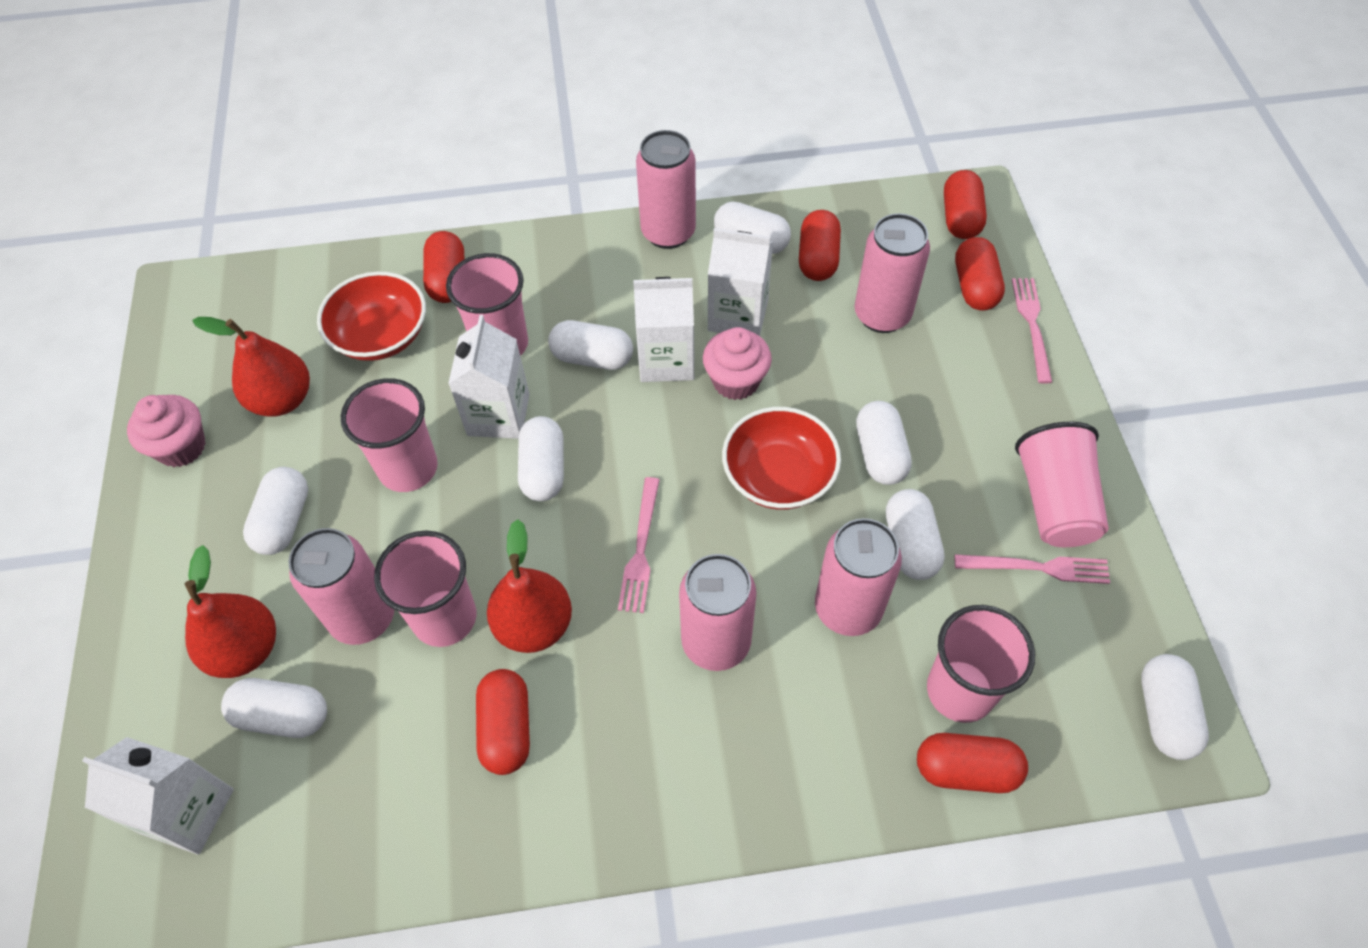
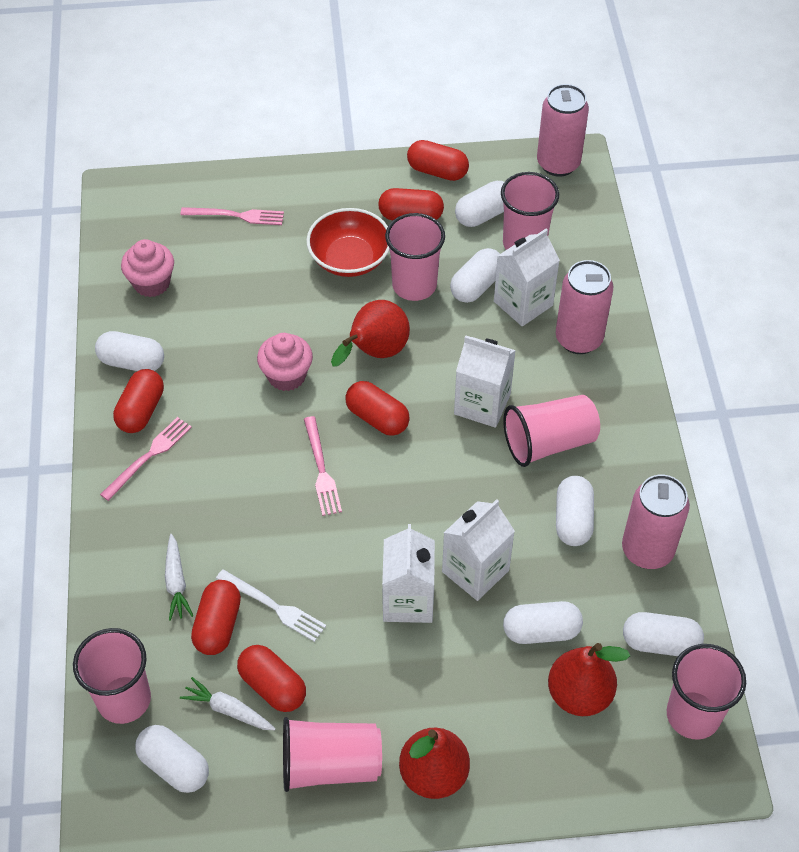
pink can: [288,528,394,645] [636,130,696,249] [679,554,756,671] [815,518,902,636] [854,213,930,333] = 5 -> [537,84,589,177] [556,260,613,354] [622,475,690,569] = 3
pink cup: [341,378,438,492] [374,531,476,647] [446,253,528,356] [927,605,1035,723] [1015,422,1109,547] = 5 -> [73,628,151,724] [283,717,382,792] [385,213,445,301] [501,172,559,250] [503,395,600,467] [667,644,746,740] = 6
red bowl: [317,271,426,361] [722,407,841,510] = 2 -> [306,208,389,277] = 1
white capsule: [221,678,327,738] [243,467,308,555] [518,416,564,501] [548,320,633,370] [714,201,791,254] [856,401,912,485] [886,489,945,580] [1141,654,1209,760] = 8 -> [95,331,164,371] [135,725,209,793] [450,248,500,303] [455,181,504,227] [503,601,583,644] [556,476,594,546] [623,612,704,656] = 7
white carrot: none = 0 -> [165,534,193,621] [180,677,276,730] = 2
white fork: none = 0 -> [216,569,326,642] = 1

